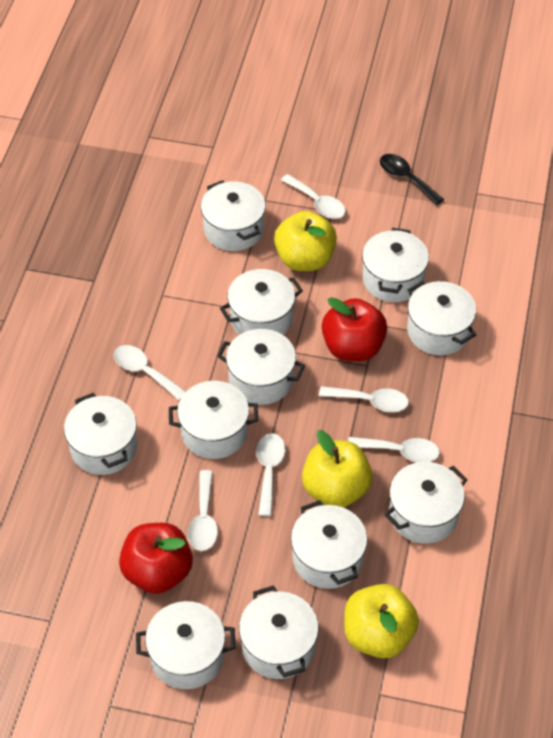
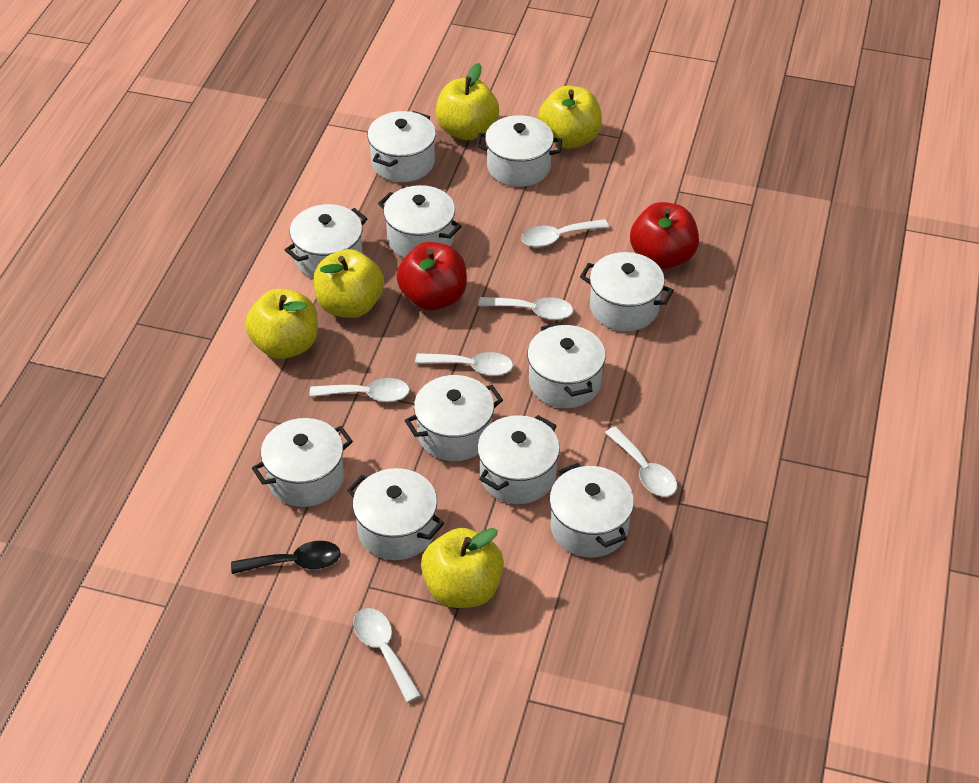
yellow apple: [274,211,337,271] [302,430,373,507] [344,584,419,658] = 3 -> [245,289,318,359] [313,249,384,318] [421,528,504,608] [436,63,499,140] [538,86,602,149] = 5

